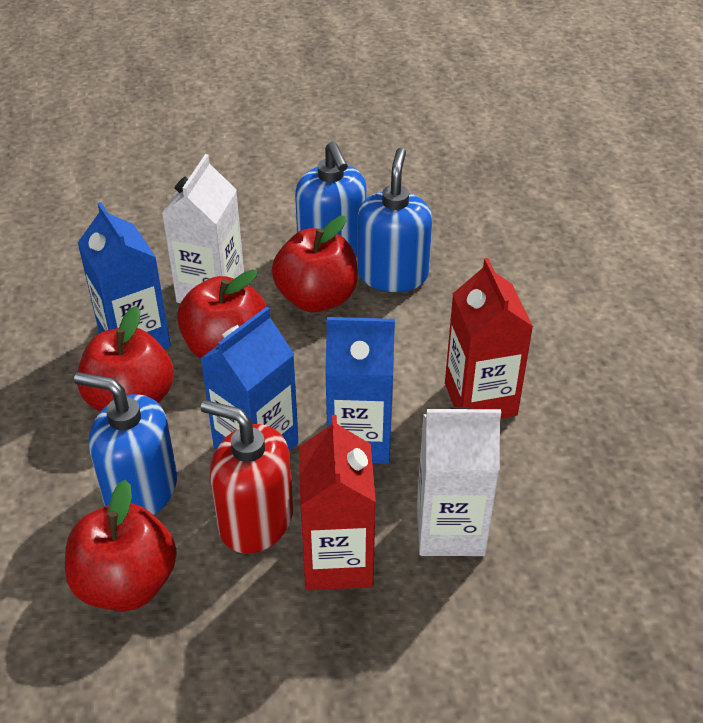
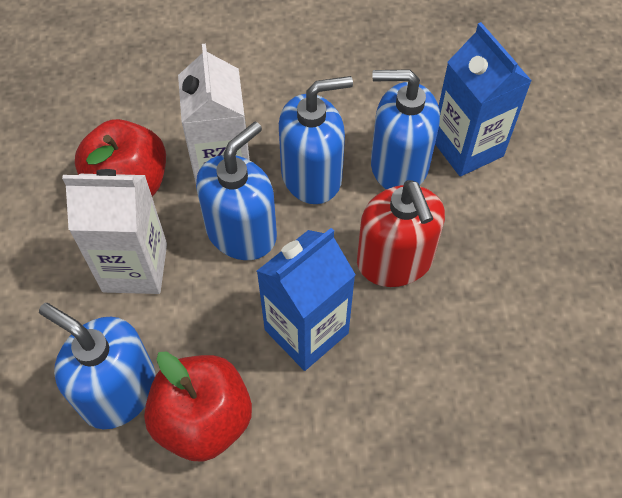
blue carton: [78,202,171,349] [200,307,298,451] [325,317,395,464] = 3 -> [257,228,356,371] [435,22,532,177] = 2
blue soap dispenser: [74,372,177,515] [295,141,367,256] [357,148,432,292] = 3 -> [39,303,156,429] [196,122,277,260] [279,76,353,204] [371,69,440,189] = 4
red apple: [65,480,177,611] [77,306,174,412] [177,269,267,358] [272,216,358,312] = 4 -> [75,119,166,196] [144,351,252,462] = 2
red carton: [299,415,376,590] [445,258,533,419] = 2 -> none = 0

